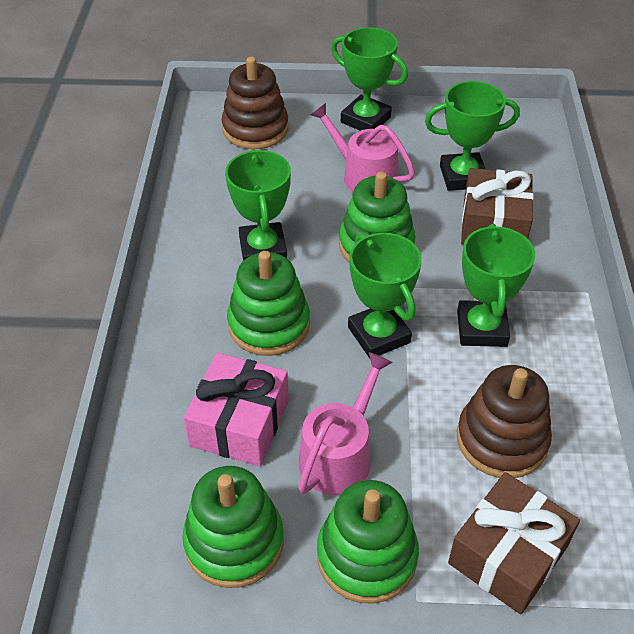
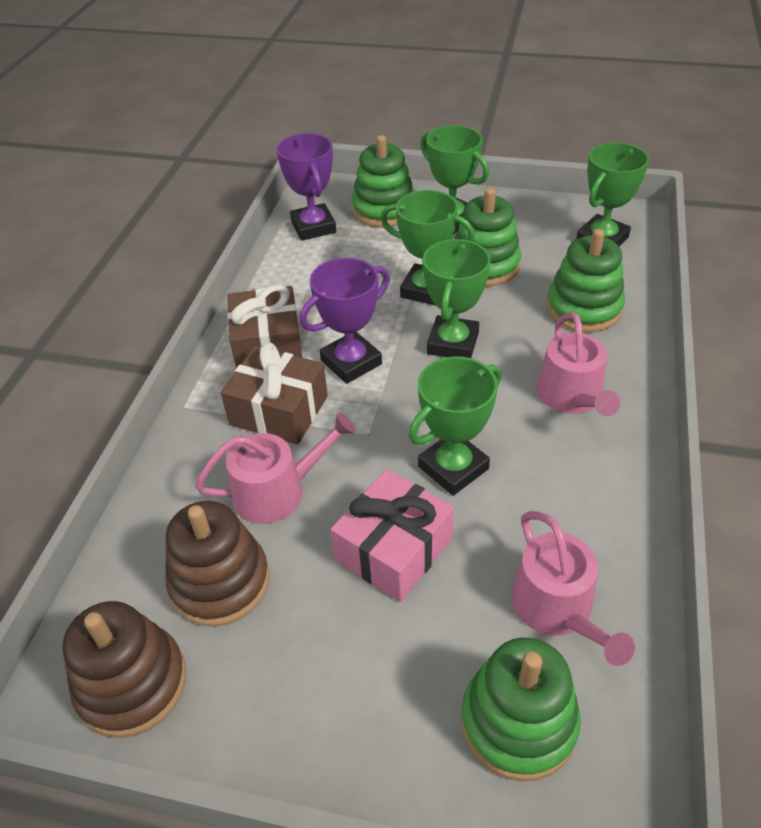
pink watering can: [298,352,393,495] [311,103,415,192] = 2 -> [195,412,356,524] [511,511,635,666] [537,312,620,416] = 3
purple trophy: none = 0 -> [276,133,336,241] [300,258,390,384] = 2

